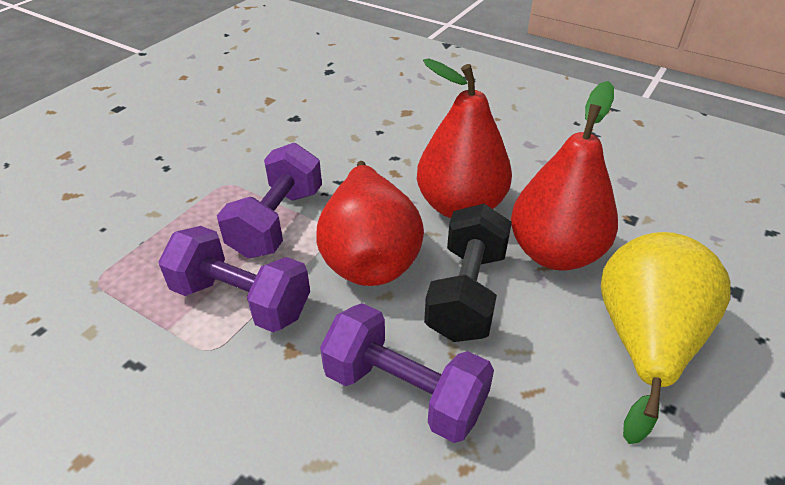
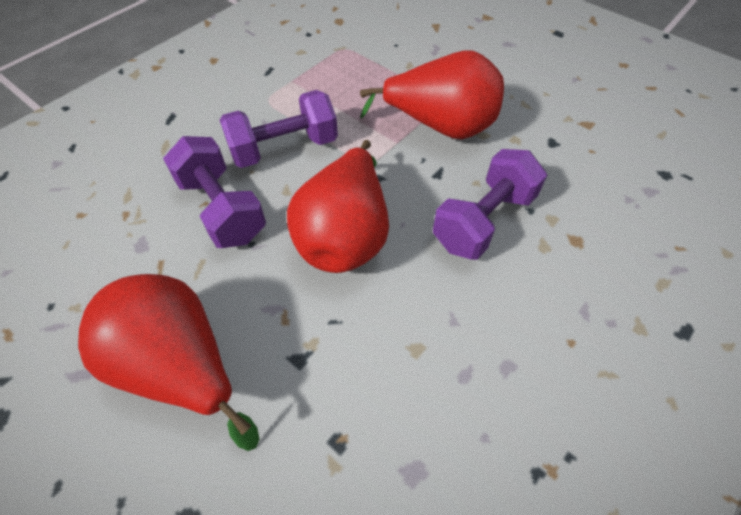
black dumbbell: [424,204,512,342] = 1 -> none = 0
yellow pear: [601,232,731,444] = 1 -> none = 0

